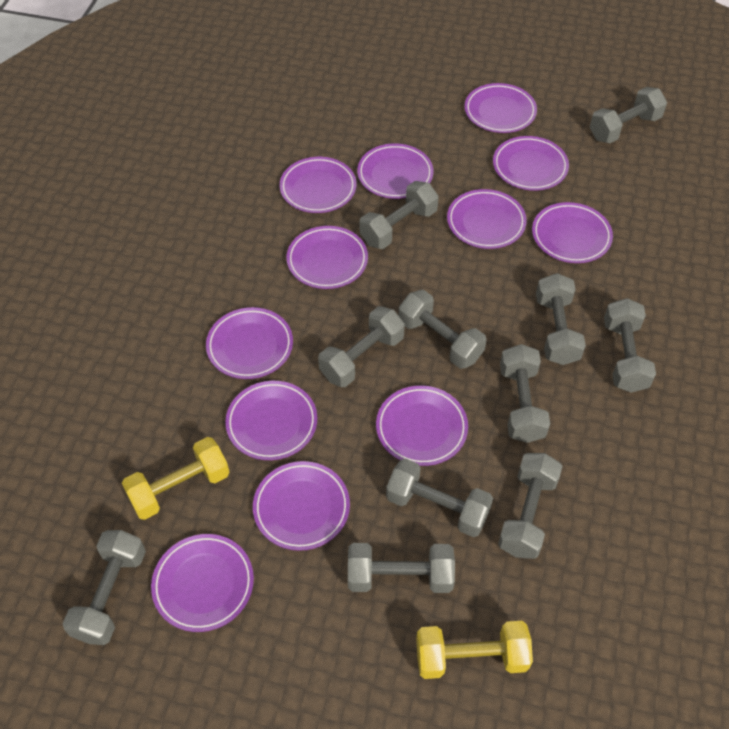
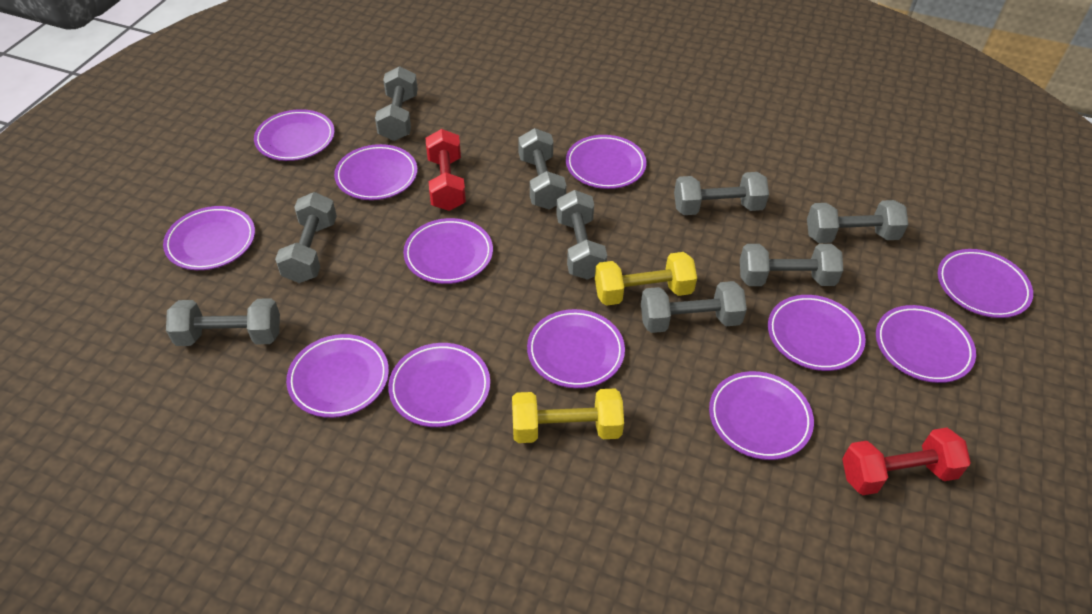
grey dumbbell: [62,530,146,645] [318,306,405,387] [348,543,455,593] [360,181,439,249] [386,458,493,537] [398,290,486,369] [498,453,562,559] [500,344,550,443] [536,273,586,365] [590,87,667,143] [604,298,656,393] = 11 -> [166,298,280,346] [275,192,337,283] [375,66,418,141] [518,128,566,210] [556,190,607,280] [641,281,747,333] [674,172,769,215] [740,244,843,286] [807,200,908,243] = 9
red dumbbell: none = 0 -> [426,129,466,211] [842,427,971,495] = 2

